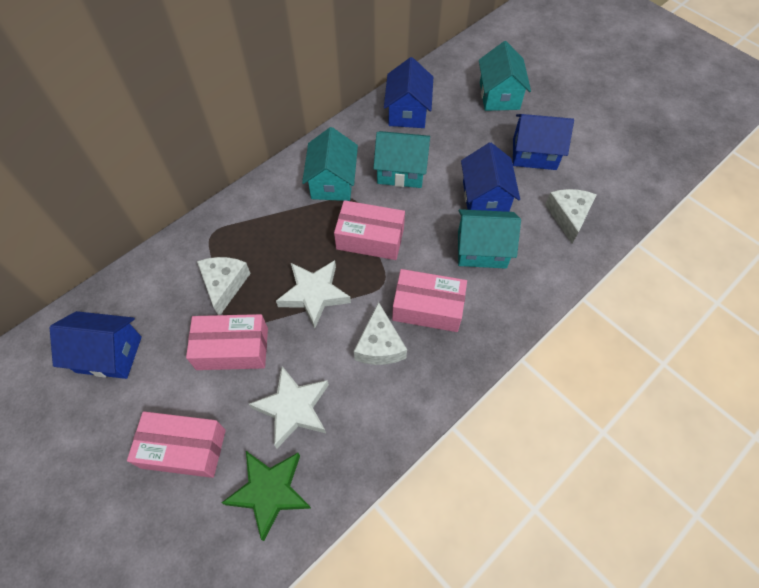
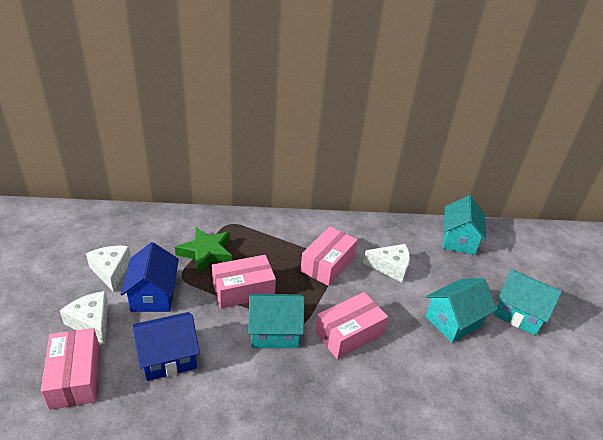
blue house: [50,311,142,379] [384,57,433,128] [461,143,520,212] [513,114,574,170] = 4 -> [121,242,179,312] [133,312,200,381] = 2
white star: [249,366,329,448] [276,260,351,328] = 2 -> none = 0

